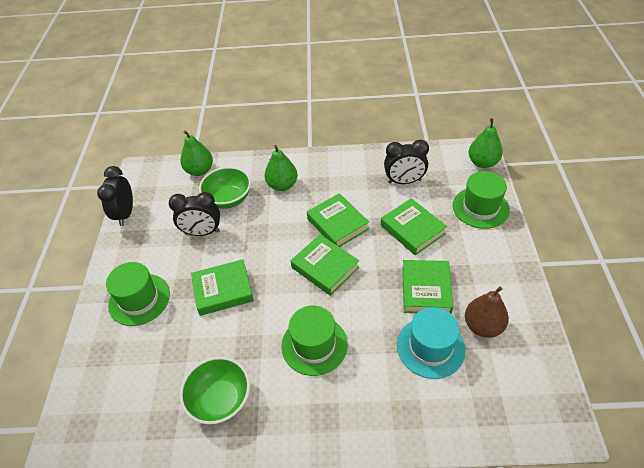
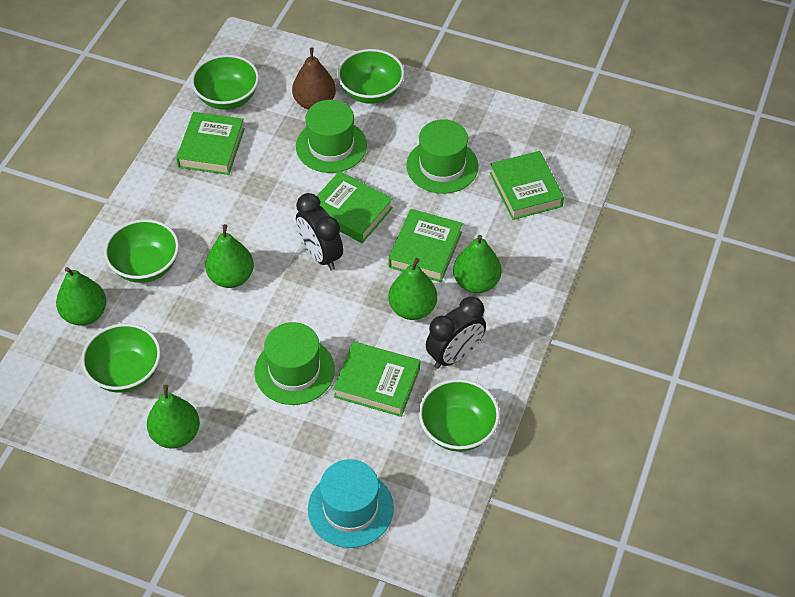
black clock: [97,166,133,226] [169,192,220,236] [384,139,429,184] = 3 -> [296,193,343,270] [426,297,486,369] = 2
green bowl: [180,357,250,424] [199,167,251,209] = 2 -> [81,323,161,393] [104,219,179,283] [191,55,259,110] [337,49,405,104] [419,379,500,452] = 5
green pear: [181,130,213,176] [264,145,298,191] [469,118,503,168] = 3 -> [56,267,106,326] [147,385,200,449] [205,224,254,288] [389,258,437,320] [453,235,502,293] = 5

